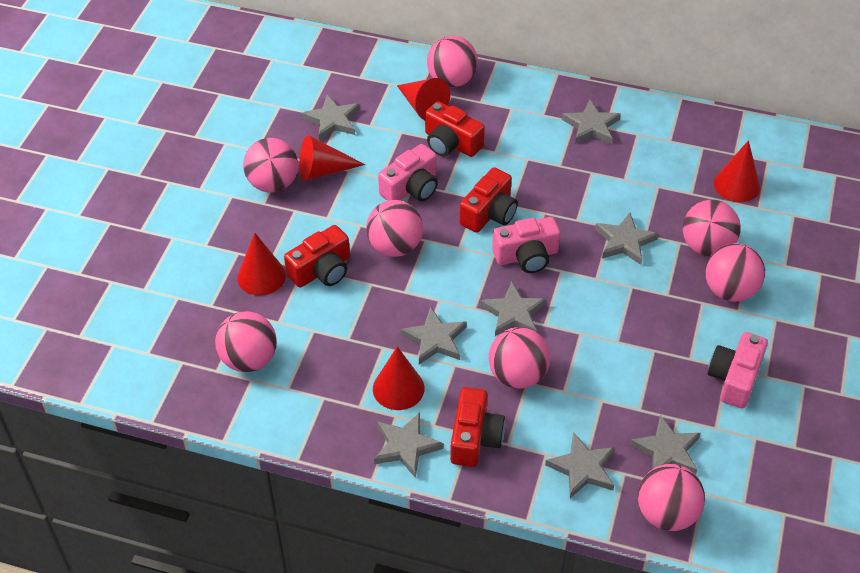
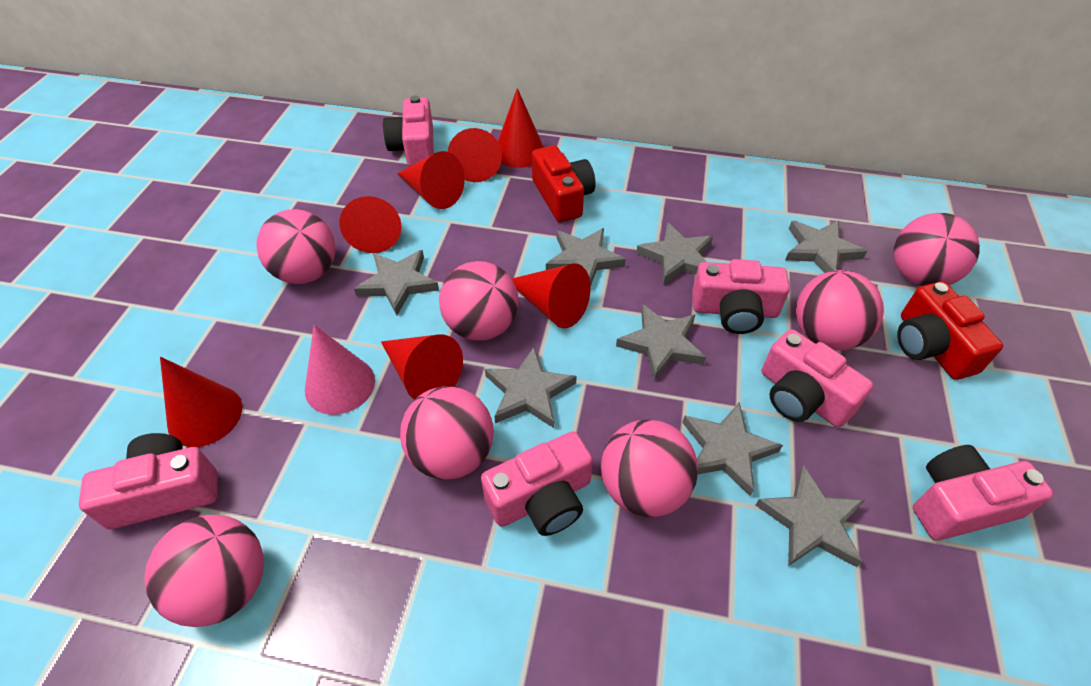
pink ball: [215,311,277,372] [243,138,298,193] [366,200,423,257] [427,36,478,87] [489,327,550,389] [638,464,705,531] [683,200,741,257] [705,243,765,302] = 8 -> [145,515,264,627] [256,209,335,284] [400,386,494,480] [439,261,519,340] [601,420,698,517] [796,270,884,351] [893,213,980,286] = 7
pink camera: [378,144,438,201] [492,217,561,273] [708,332,768,409] = 3 -> [79,433,218,529] [383,96,434,166] [481,432,593,536] [692,259,790,334] [762,329,873,428] [913,445,1053,541] = 6
pink cone: none = 0 -> [305,325,375,415] = 1
red camera: [284,225,350,287] [425,101,485,157] [450,387,505,467] [459,167,518,233] = 4 -> [532,145,595,222] [897,281,1003,380] = 2
red cone: [237,233,286,296] [299,135,365,181] [373,346,425,410] [397,78,450,120] [714,140,760,202] = 5 -> [160,357,242,447] [340,196,402,253] [381,334,463,400] [397,151,465,209] [448,128,502,182] [498,88,544,168] [512,263,591,328] = 7

